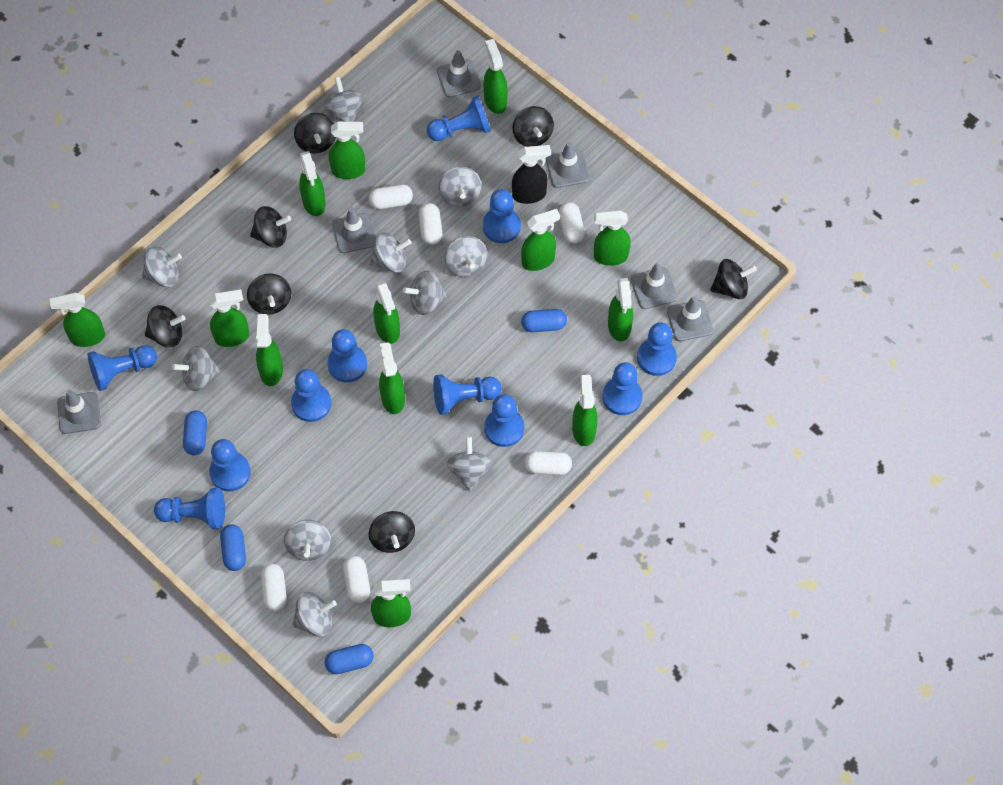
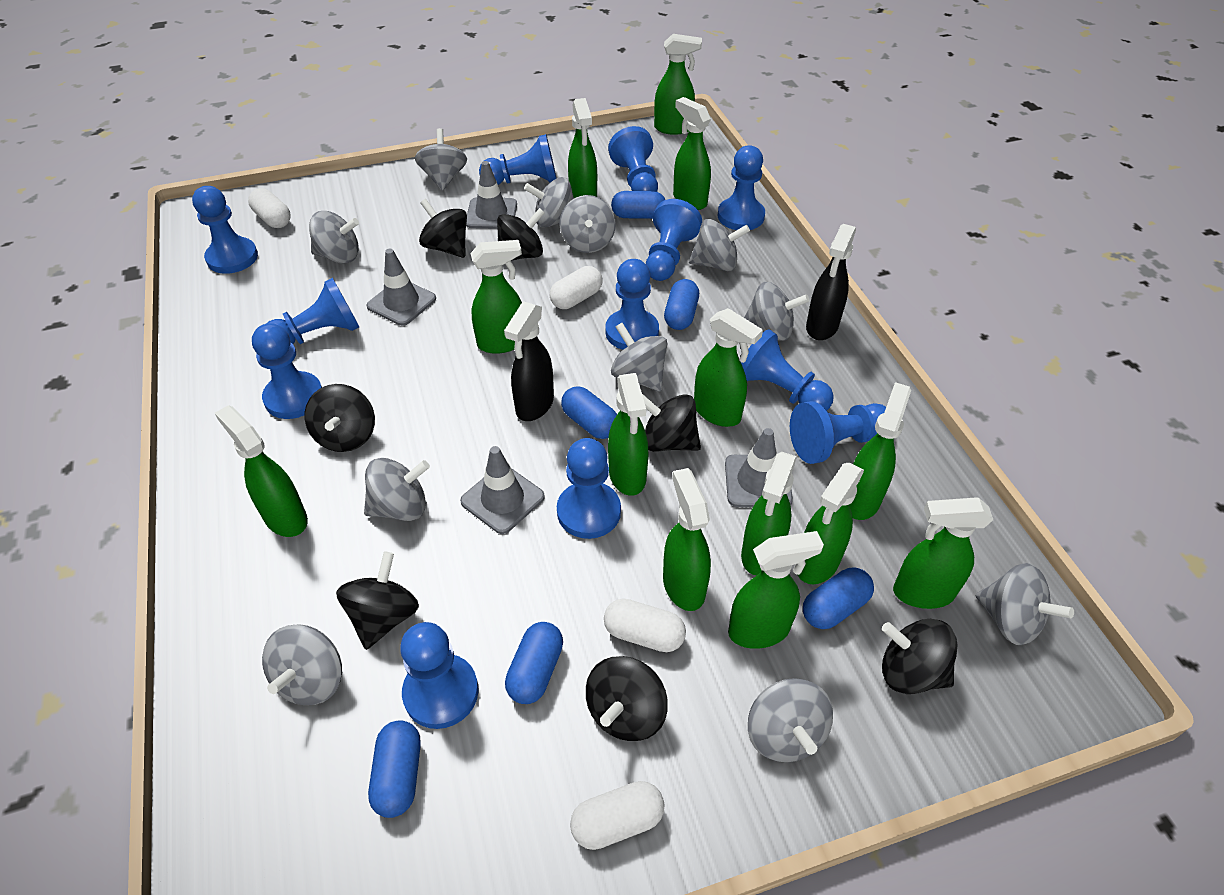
black spray bottle: [512,145,551,204] = 1 -> [504,302,554,421] [806,224,856,340] = 2
blue capsule: [183,410,207,455] [220,524,246,571] [325,644,374,674] [521,309,567,332] = 4 -> [368,720,421,818] [505,622,563,704] [561,386,617,439] [611,191,665,219] [664,279,699,330] [803,567,874,629] = 6
blue pawn: [87,345,157,391] [154,488,225,529] [209,439,251,491] [291,369,331,422] [327,329,367,383] [427,95,491,141] [433,374,502,415] [483,189,521,243] [484,394,524,447] [602,362,642,415] [637,322,677,376] = 11 -> [192,186,258,274] [252,323,322,419] [266,278,359,344] [400,622,479,729] [479,134,557,185] [557,438,621,539] [605,259,659,350] [608,126,658,192] [646,199,702,281] [718,145,765,230] [741,329,834,411] [790,401,886,464] = 12
grey spinning top: [142,246,182,287] [172,346,221,391] [284,520,331,561] [292,592,337,637] [323,76,364,122] [369,233,411,273] [403,271,447,315] [439,167,482,207] [444,236,487,277] [446,436,493,491] = 10 -> [262,624,342,705] [309,211,359,264] [364,458,430,521] [415,128,467,191] [524,177,574,228] [559,195,616,253] [611,323,667,392] [689,219,750,271] [744,282,809,341] [748,678,833,762] [976,563,1074,645] = 11
grey traffic cone: [57,390,101,434] [333,207,376,253] [437,50,481,98] [546,142,590,188] [631,263,678,309] [667,296,713,341] = 6 -> [366,249,436,326] [460,446,545,534] [466,161,517,229] [725,428,793,507] = 4
white capsule: [261,564,287,611] [343,556,370,603] [369,184,413,209] [419,203,442,245] [525,451,572,475] [559,202,585,244] = 6 -> [248,188,291,228] [550,266,603,309] [570,781,664,850] [604,599,686,652] = 4

